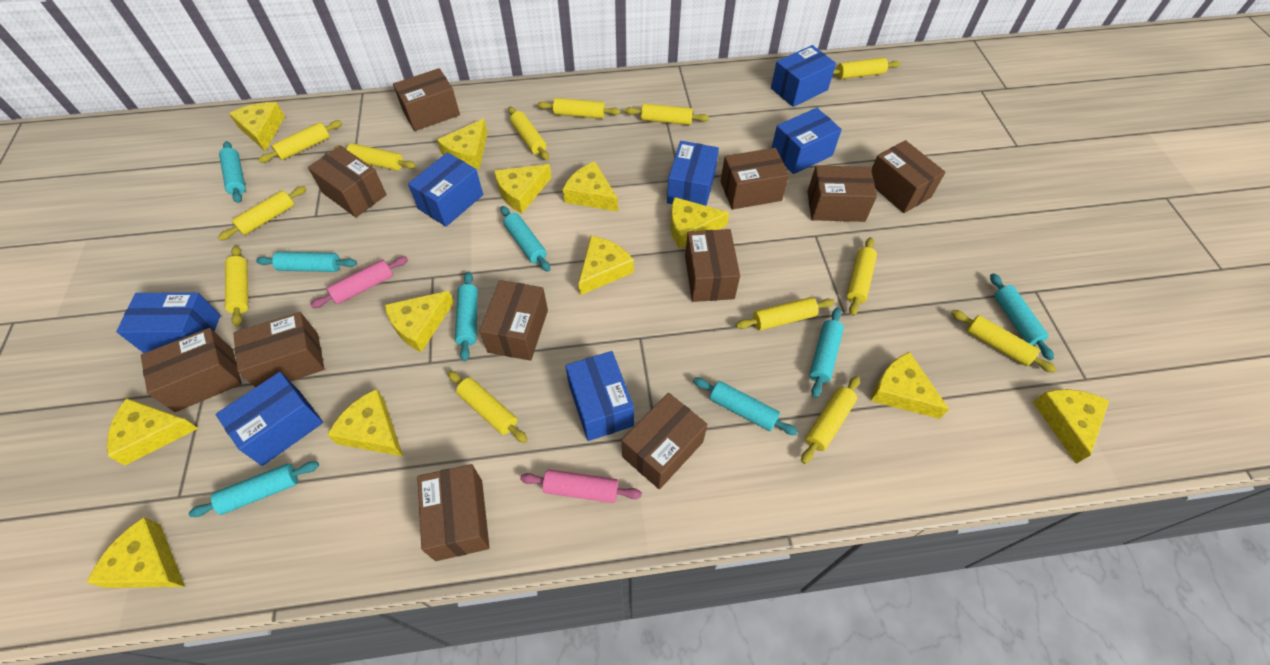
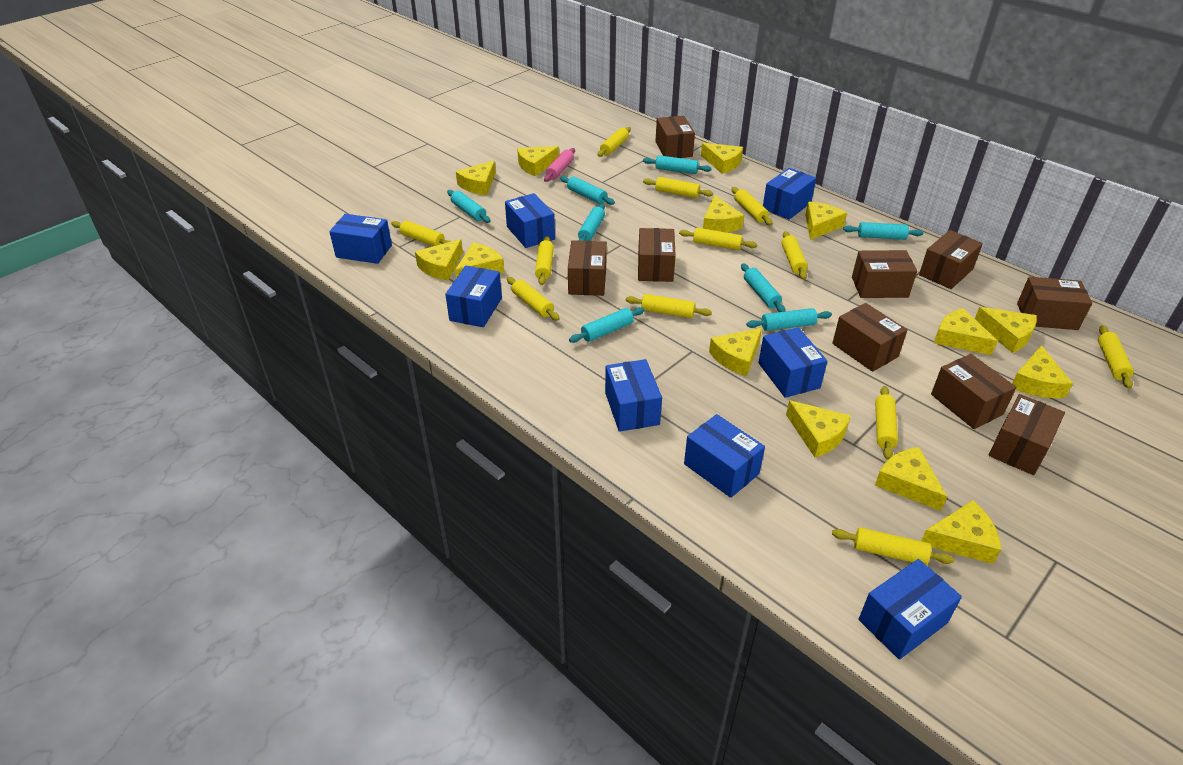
blue box: [116,292,221,353] [215,372,323,466] [408,152,483,227] [565,351,634,441] [667,141,719,206] [771,45,836,107] [772,108,842,174] = 7 -> [329,214,392,264] [445,266,502,327] [505,193,555,248] [605,359,662,432] [684,414,765,498] [758,327,827,398] [763,168,816,220] [858,559,962,660] = 8
brown box: [141,328,242,412] [233,312,325,387] [308,146,387,217] [393,68,460,131] [417,464,490,561] [480,280,548,361] [622,393,708,490] [685,229,740,302] [721,148,789,209] [807,165,877,222] [871,140,945,213] = 11 -> [568,240,607,296] [638,228,676,282] [655,116,695,158] [832,303,907,372] [852,250,917,298] [919,230,983,289] [931,354,1016,429] [989,394,1065,475] [1017,277,1092,330] = 9
pink rolling pin: [310,256,408,308] [520,469,642,503] = 2 -> [544,148,575,182] = 1
yellow cheese: [87,517,185,588] [107,398,199,465] [229,102,285,152] [327,389,403,456] [385,291,454,352] [437,119,488,169] [494,164,552,213] [563,162,618,212] [578,236,634,295] [670,197,729,249] [871,352,949,419] [1033,389,1109,464] = 12 -> [415,239,463,281] [455,242,504,278] [456,161,496,195] [517,146,559,176] [701,143,743,174] [703,195,744,232] [709,328,762,376] [786,400,851,457] [805,202,847,240] [875,447,947,511] [921,500,1001,564] [934,308,998,355] [975,307,1037,353] [1012,346,1073,398] = 14
yellow rolling pin: [218,186,307,240] [225,246,248,327] [258,120,342,163] [334,143,416,171] [447,371,528,443] [508,106,549,160] [537,98,621,119] [625,104,709,125] [736,297,835,330] [801,376,860,464] [833,58,900,79] [847,237,877,316] [951,310,1057,373] = 13 -> [391,220,451,246] [507,277,560,321] [535,236,554,285] [598,127,631,157] [626,294,712,318] [643,177,713,198] [679,228,757,250] [731,187,773,225] [782,231,808,280] [832,527,954,565] [875,386,898,460] [1098,325,1134,389] = 12

